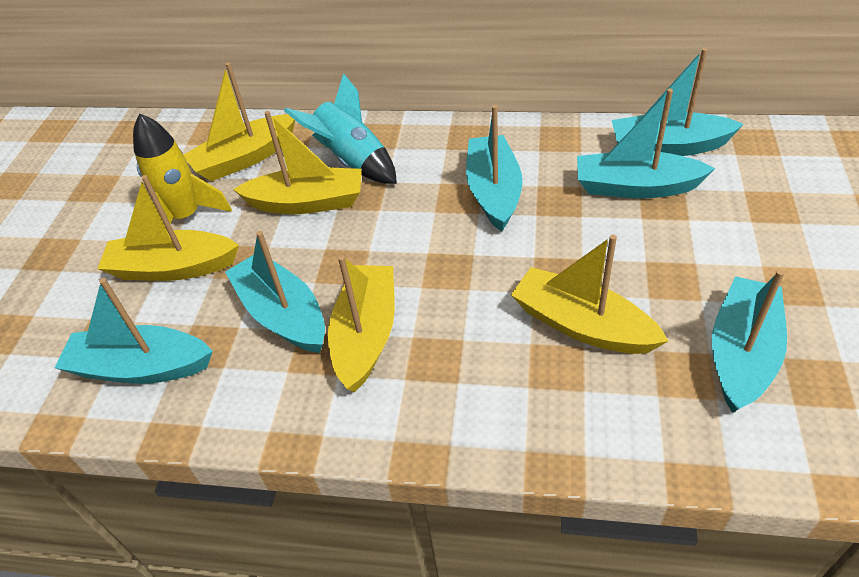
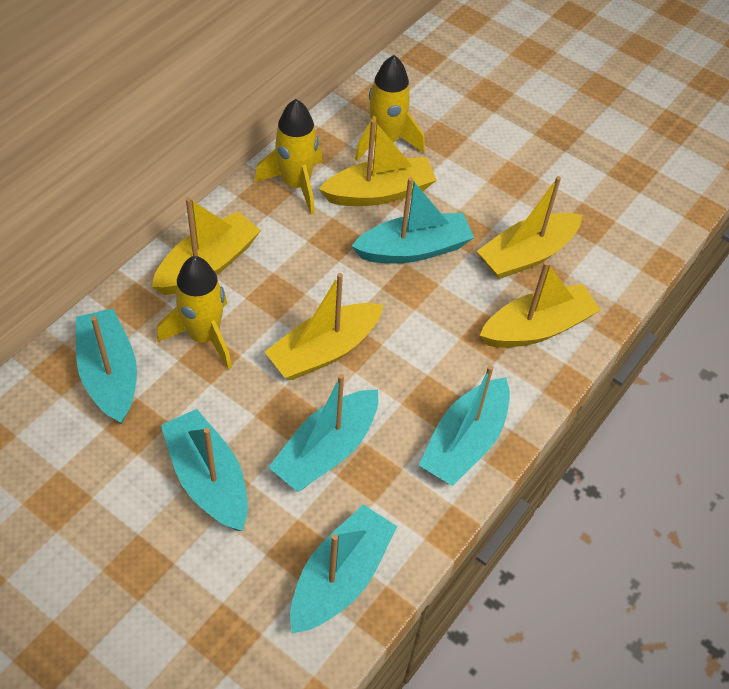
turquoise rocket: [284,73,397,184] = 1 -> none = 0
yellow rocket: [133,113,232,231] = 1 -> [157,256,232,370] [255,99,323,215] [355,55,425,161] = 3

